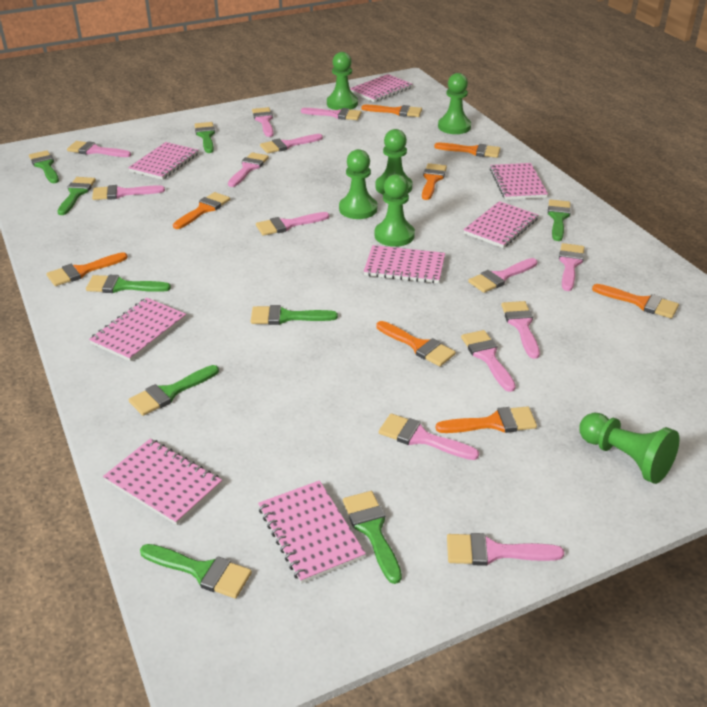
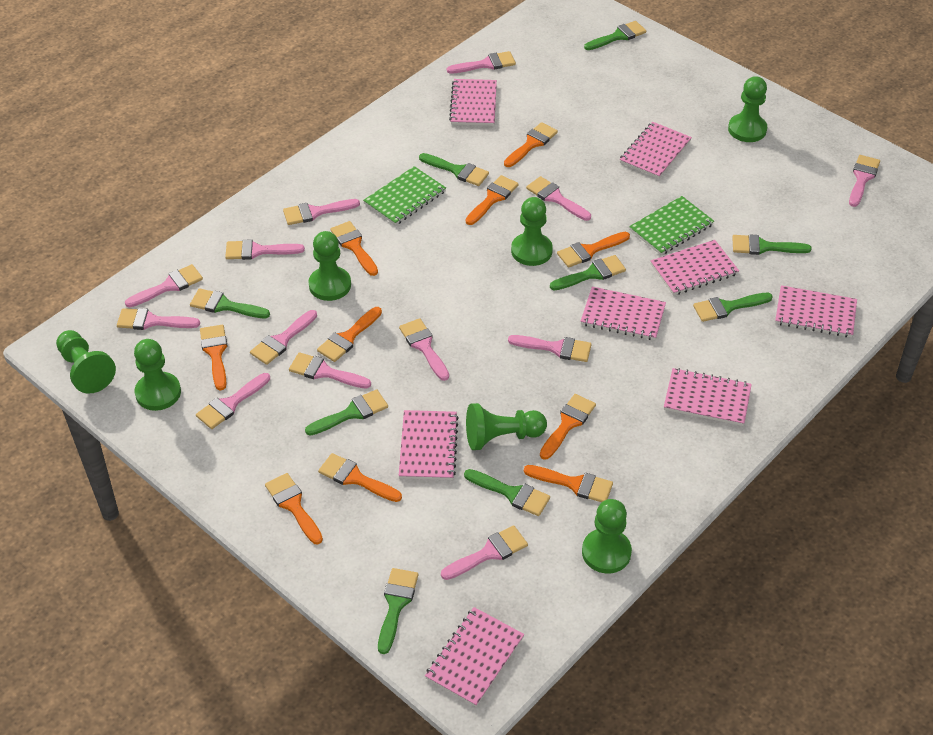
green notebook: none = 0 -> [363,166,446,226] [629,196,714,255] = 2
green pawn: [327,52,358,110] [339,149,377,219] [374,174,415,247] [375,129,412,195] [438,73,471,134] [579,413,680,484] = 6 -> [56,330,116,394] [134,339,181,411] [308,231,351,301] [466,403,547,450] [511,197,553,266] [582,499,632,573] [728,76,767,142] = 7
orange brush: [46,252,128,286] [173,192,230,229] [361,105,422,117] [376,321,456,366] [422,163,447,200] [434,143,500,158] [435,406,537,433] [592,284,679,319] = 8 -> [200,325,228,390] [265,473,323,544] [317,307,382,362] [318,453,402,502] [330,221,378,276] [466,175,519,225] [504,122,558,167] [524,465,613,502] [540,394,596,460] [557,232,630,268] = 10

